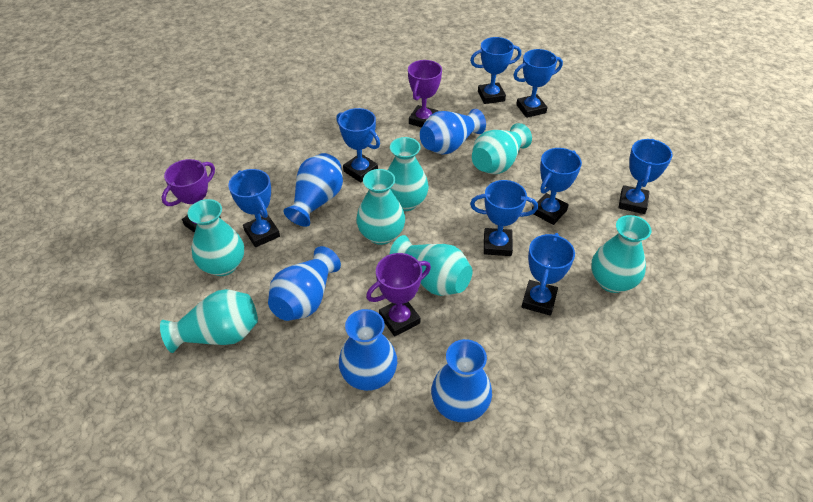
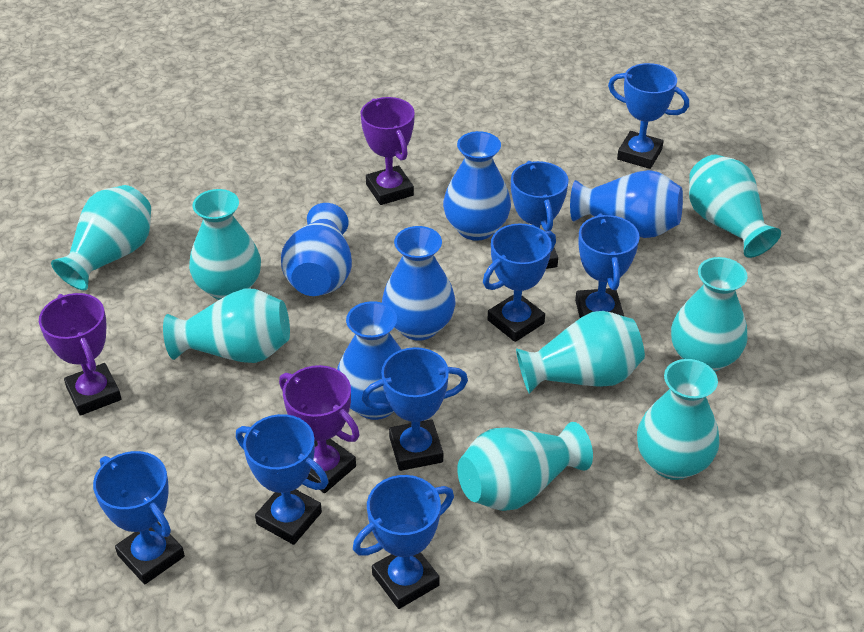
turquoise vase: [160,289,258,353] [187,199,244,276] [356,169,405,245] [388,137,429,211] [389,235,473,296] [472,123,532,174] [591,215,652,293] = 7 -> [51,185,151,290] [163,288,290,363] [189,189,261,300] [457,422,593,511] [516,311,645,394] [637,359,719,480] [671,257,748,372] [689,154,781,258] = 8

